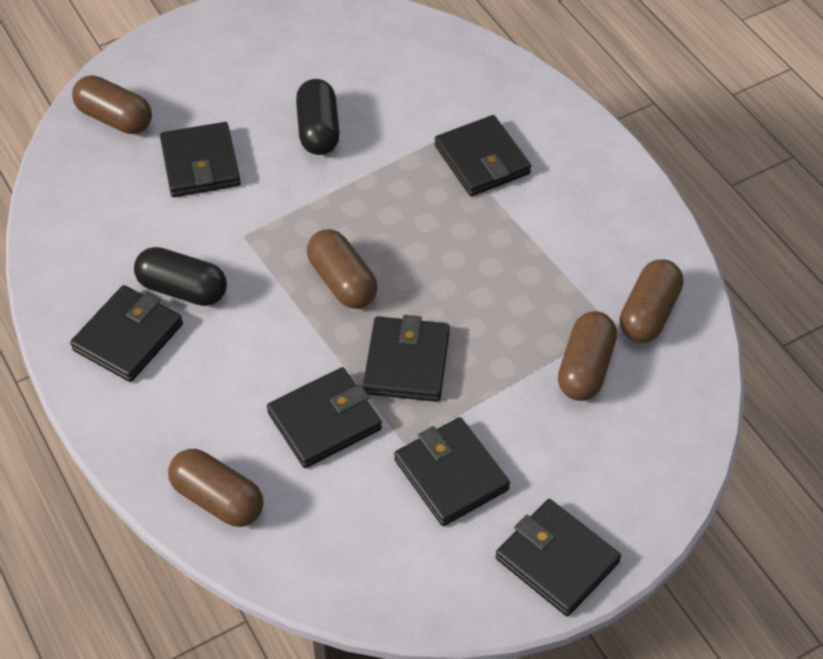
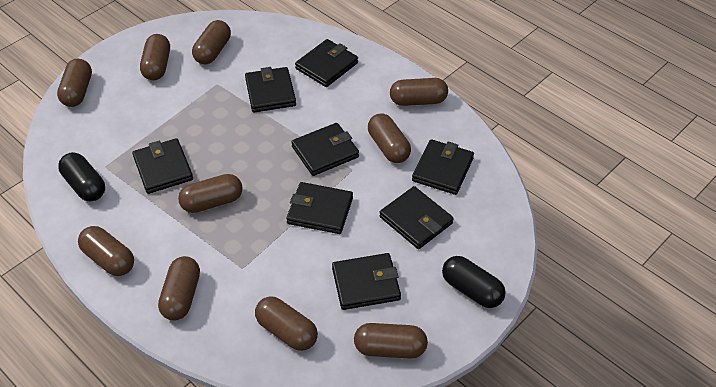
black wallet: [70,285,183,382] [160,122,241,197] [267,367,382,468] [363,315,450,402] [394,417,510,526] [435,115,531,196] [495,499,621,616] = 7 -> [132,138,193,194] [245,67,296,112] [286,182,353,234] [291,123,359,176] [295,39,358,87] [332,253,401,310] [379,186,454,249] [412,139,474,195] = 8
brown capsule: [72,75,152,134] [168,449,264,527] [307,229,378,309] [558,311,617,401] [620,260,683,343] = 5 -> [57,59,92,107] [78,226,134,276] [140,34,170,80] [158,256,200,321] [178,174,243,213] [192,20,231,65] [255,296,318,351] [354,323,428,359] [368,113,411,163] [390,78,448,106] = 10

